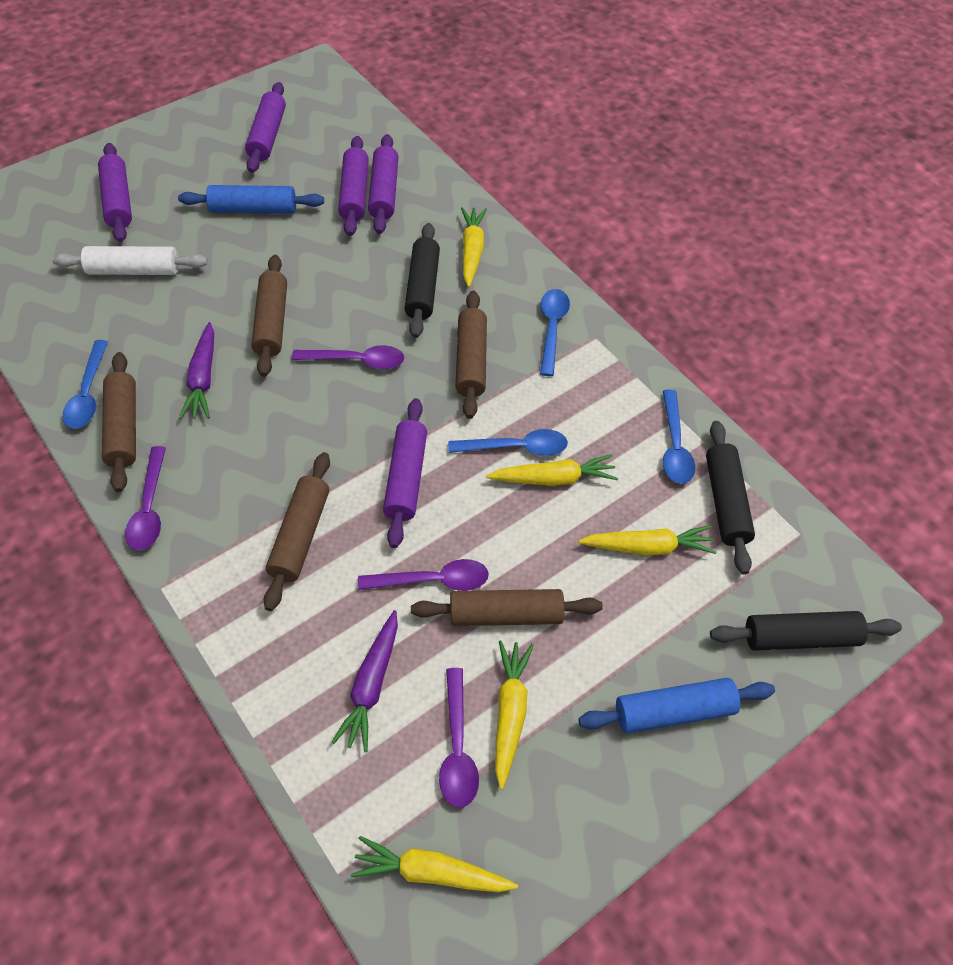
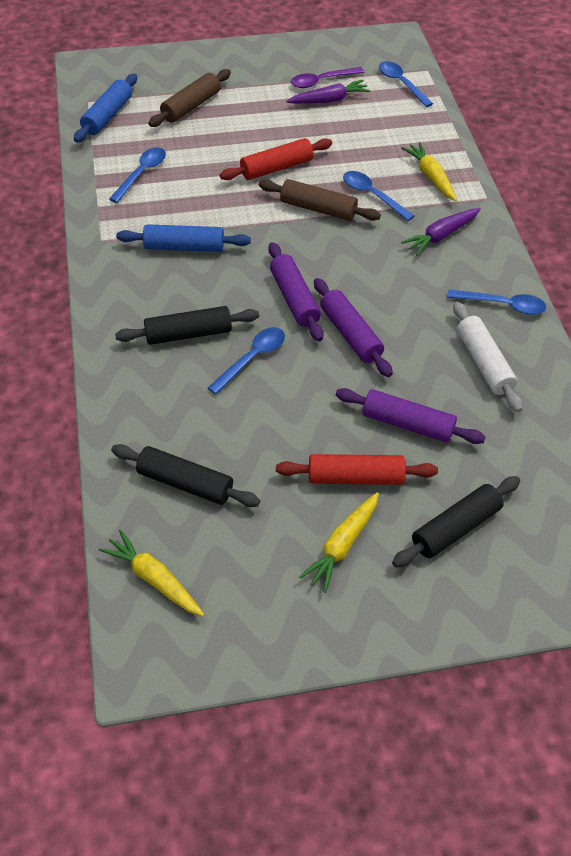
blue spoon: [62,340,108,429] [448,429,568,456] [540,289,570,376] [663,390,695,484] = 4 -> [109,147,166,203] [208,327,285,395] [343,171,414,221] [379,61,433,107] [447,289,546,315] = 5
brown rolling pin: [102,352,136,492] [251,255,287,377] [264,452,330,611] [411,589,603,626] [456,291,487,419] = 5 -> [148,69,231,127] [259,179,381,221] = 2
purple rolling pin: [98,143,132,242] [245,82,286,173] [338,136,369,236] [368,134,398,234] [383,398,427,548] = 5 -> [268,242,324,341] [314,278,393,377] [336,388,486,444] = 3
purple spoon: [125,446,166,551] [292,345,404,369] [358,559,489,591] [439,668,479,808] = 4 -> [291,67,364,88] = 1
red rolling pin: none = 0 -> [220,138,332,180] [276,454,438,485] = 2
yellow carrot: [351,836,518,892] [461,207,487,287] [486,454,618,486] [495,640,534,789] [578,525,716,555] = 5 -> [99,529,204,616] [299,492,379,593] [401,142,457,201] = 3

